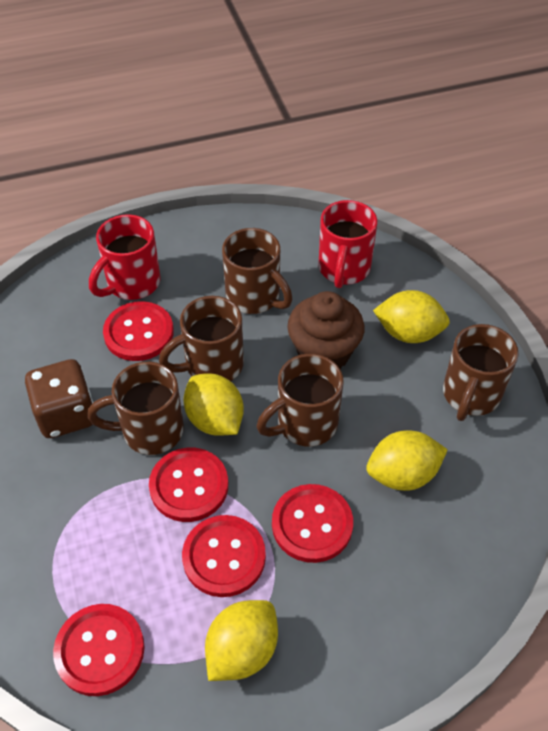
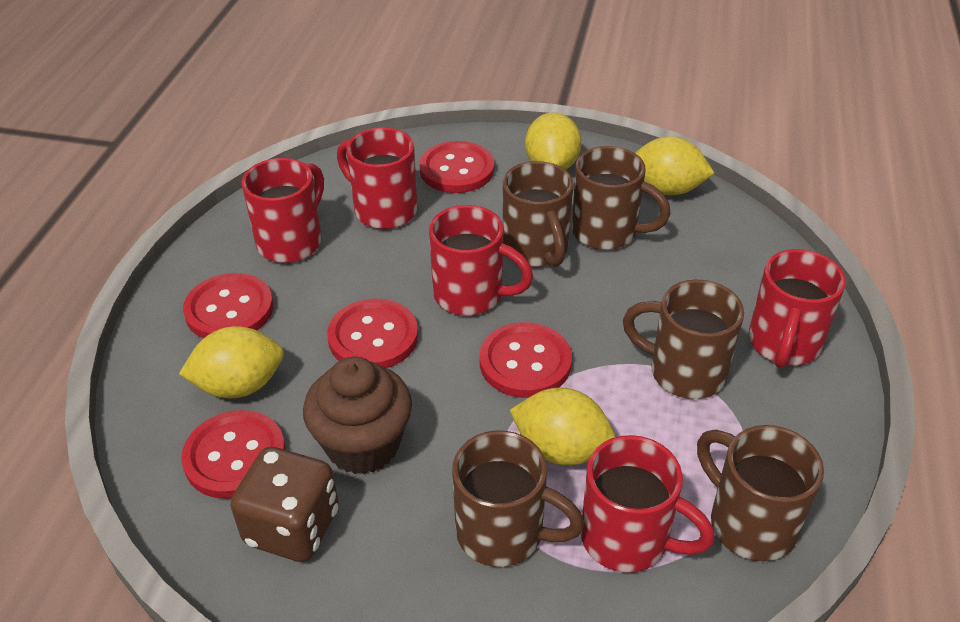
red mug: [89,214,160,300] [318,200,377,288] = 2 -> [242,158,324,263] [337,127,418,229] [429,205,533,315] [581,435,715,573] [749,249,846,368] = 5

